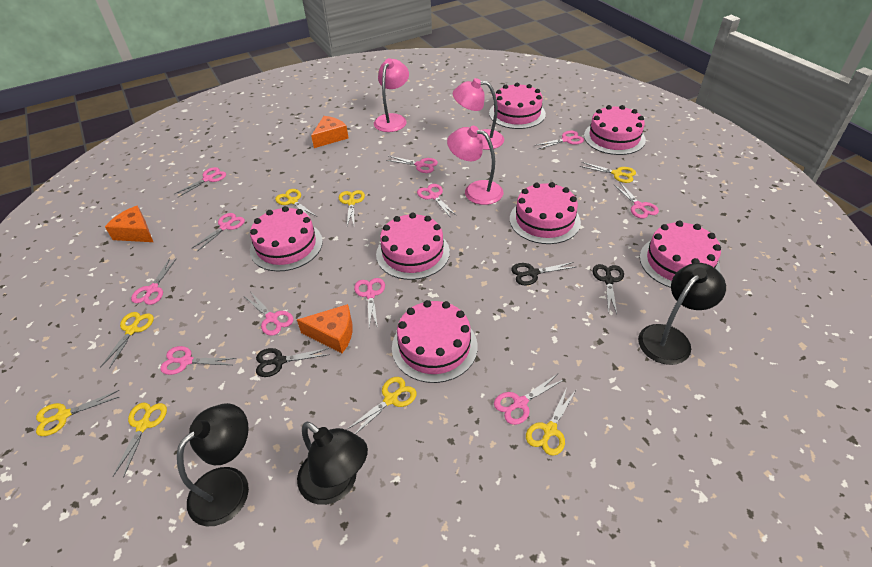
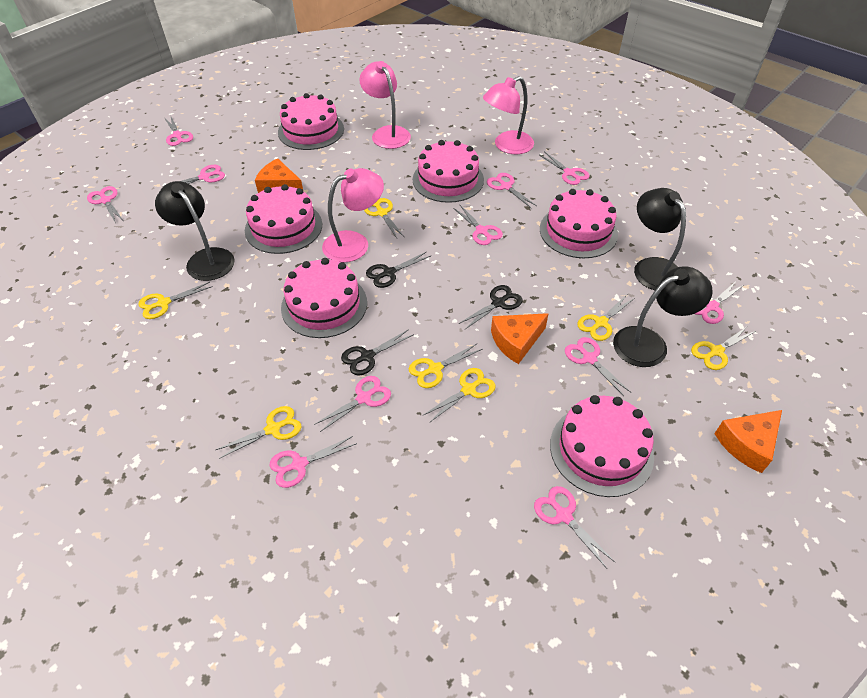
pink cake: [250,206,323,271] [376,213,450,280] [392,300,478,383] [489,82,546,129] [510,182,581,244] [584,105,646,155] [640,221,721,288] = 7 -> [245,184,322,254] [278,93,344,150] [281,258,367,338] [413,140,484,203] [540,189,618,258] [550,395,654,497] = 6
yellow scissors: [36,390,119,436] [101,312,154,369] [113,403,167,478] [275,189,317,219] [339,190,365,226] [346,377,417,434] [526,387,576,456] [580,162,636,183] = 8 -> [138,282,213,319] [216,406,301,459] [364,198,404,238] [409,344,483,388] [424,368,495,423] [577,295,635,341] [691,326,756,370] = 7

